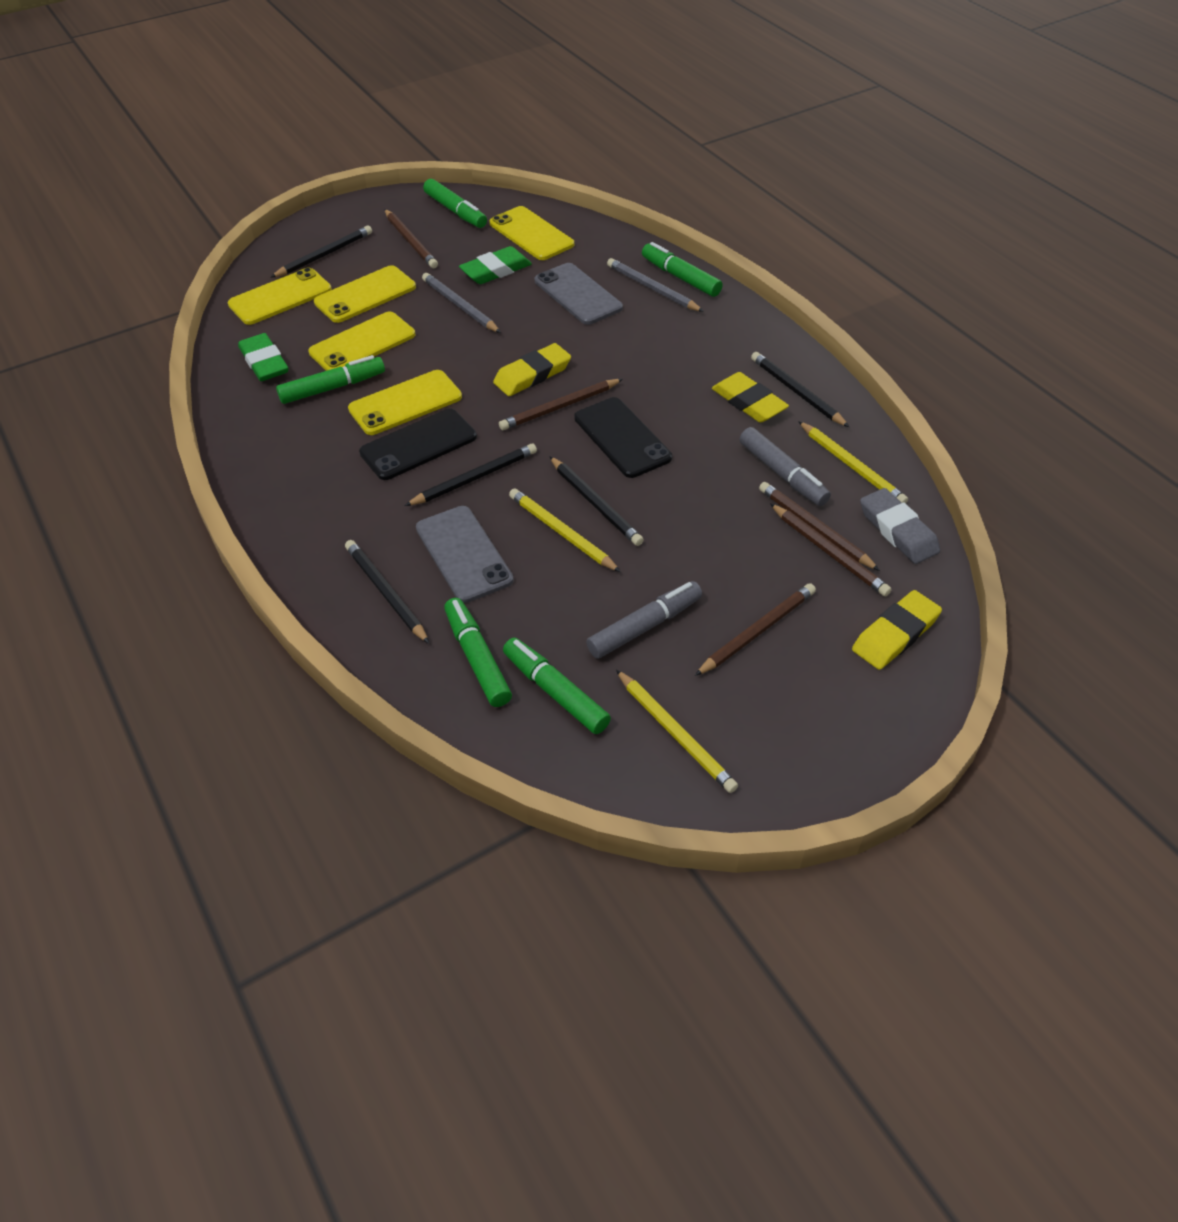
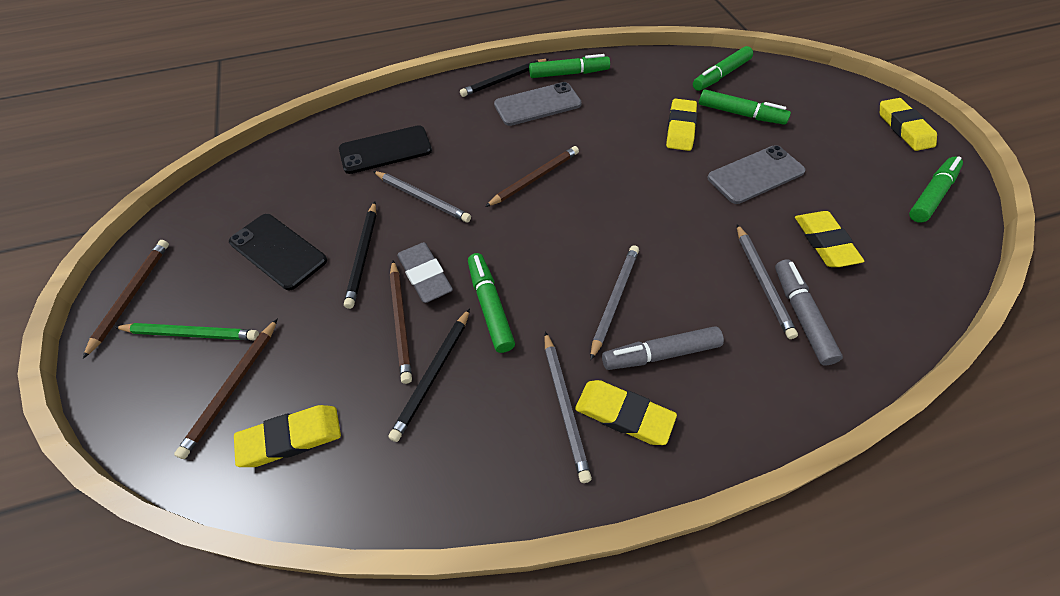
black pencil: [270,226,372,278] [345,540,429,644] [405,443,537,506] [549,456,644,546] [751,352,849,427] = 5 -> [344,202,376,309] [388,308,470,442] [460,59,549,97] = 3
brown pencil: [384,209,438,268] [499,379,623,430] [695,583,816,676] [759,482,880,571] [770,503,892,596] = 5 -> [83,240,169,359] [174,318,278,459] [390,260,412,384] [485,146,579,207] = 4
green eraser: [238,333,289,381] [459,246,532,284] = 2 -> none = 0
green pencil: none = 0 -> [115,323,259,340] = 1
grey pencil: [422,273,501,333] [607,258,704,312] = 2 -> [373,171,471,222] [544,331,592,483] [590,245,639,360] [737,224,798,339] = 4
yellow eraser: [493,343,571,396] [712,372,789,423] [852,590,942,670] = 3 -> [234,405,341,467] [575,380,677,445] [666,99,697,151] [795,211,865,267] [880,98,937,151] = 5
yellow pencil: [509,488,621,572] [616,670,738,793] [798,421,908,503] = 3 -> none = 0
yellow phone: [228,267,332,325] [308,311,415,371] [314,265,416,323] [348,370,462,435] [490,206,574,260] = 5 -> none = 0

